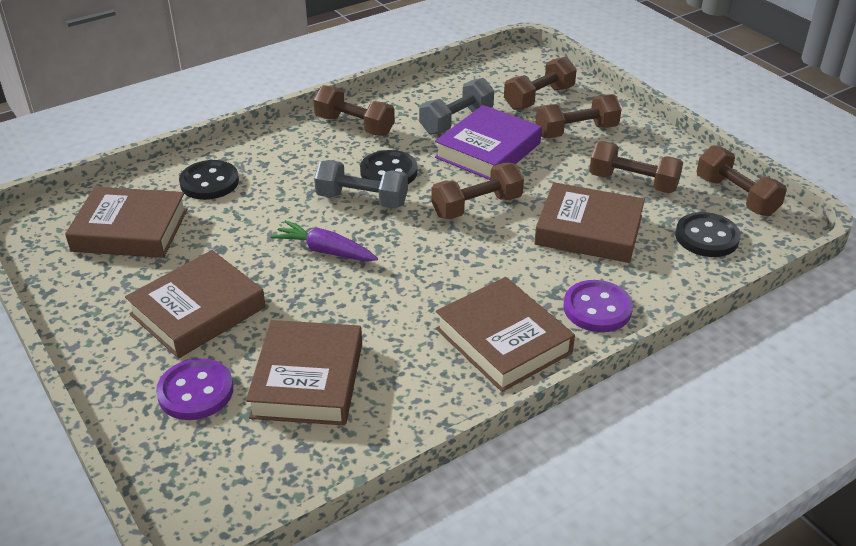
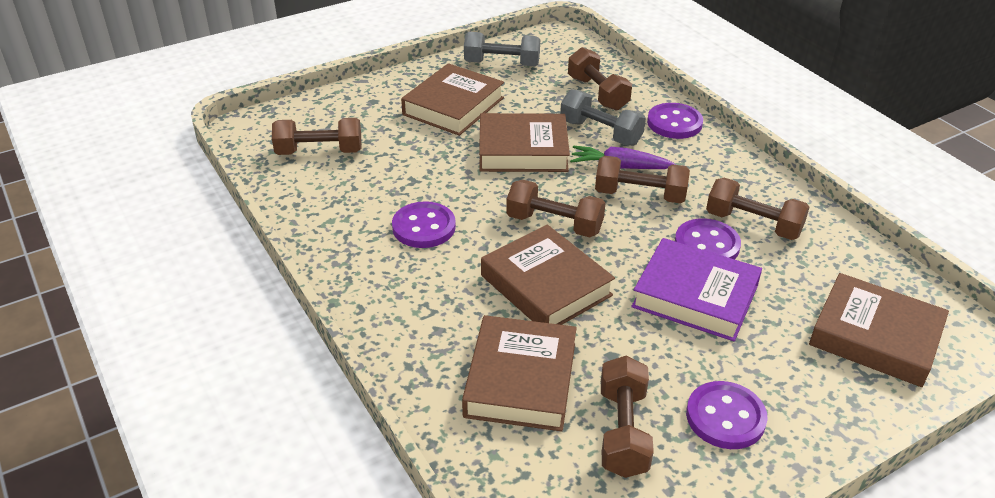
black button: [179,160,239,200] [360,150,418,184] [675,212,741,257] = 3 -> none = 0
purple button: [156,358,233,420] [563,280,633,332] = 2 -> [392,201,456,248] [647,103,703,139] [675,218,741,259] [686,381,768,449] = 4

